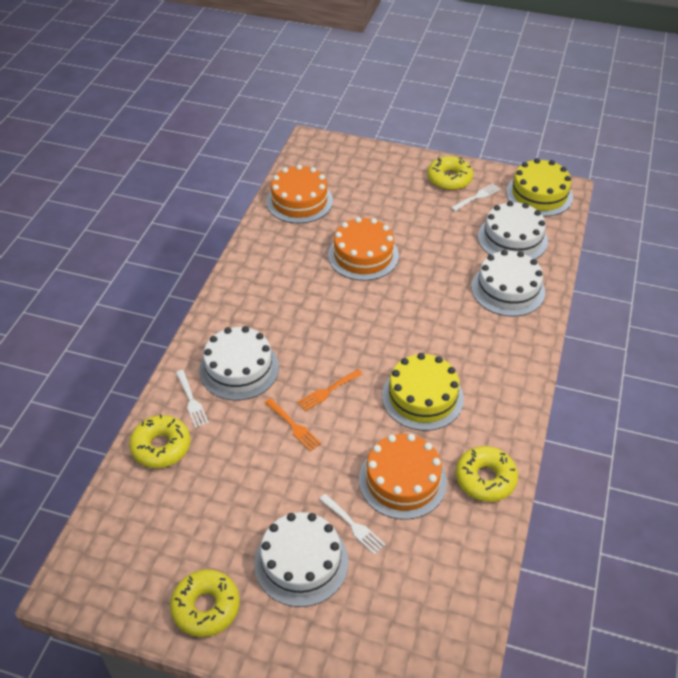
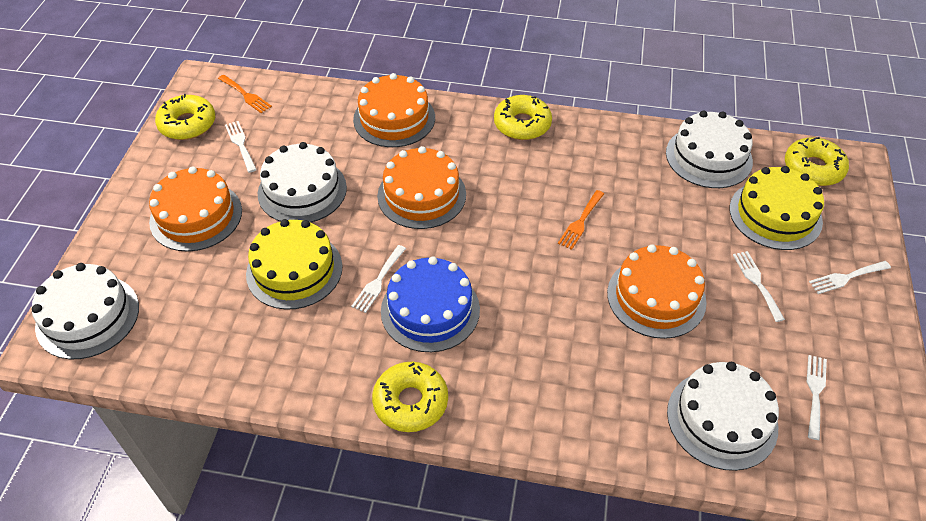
blue cake: none = 0 -> [381,256,480,352] = 1
orange cake: [266,164,333,223] [328,217,399,281] [359,434,447,519] = 3 -> [149,166,242,252] [353,73,435,147] [377,146,466,229] [607,244,707,339] = 4
white fork: [176,370,209,428] [319,494,386,555] [451,183,500,211] = 3 -> [225,121,257,173] [351,245,406,313] [733,251,785,322] [807,355,827,440] [809,261,891,294] = 5

